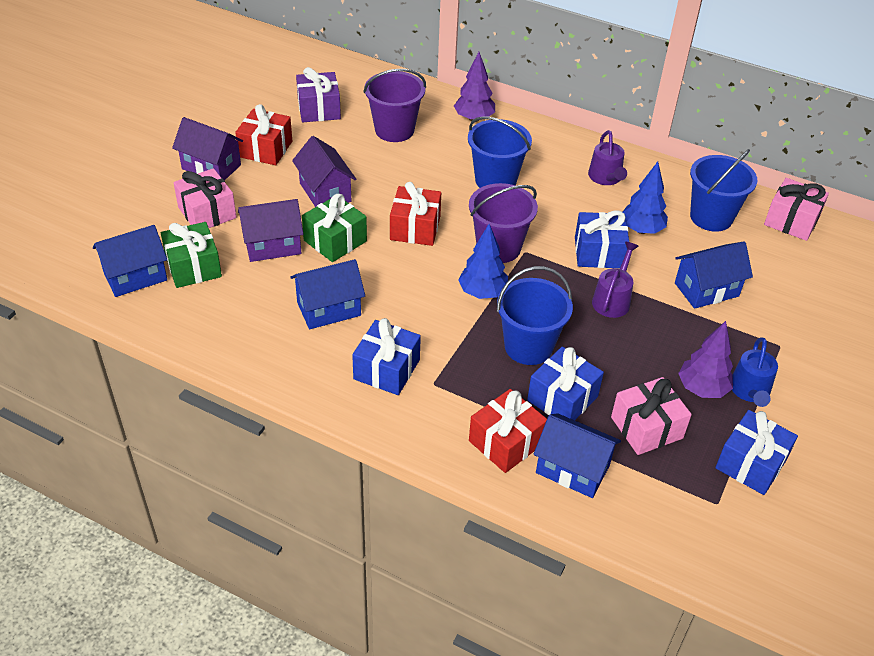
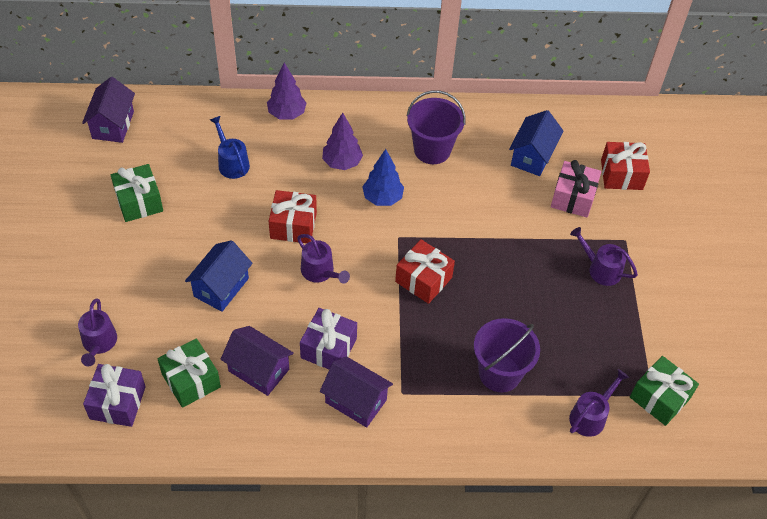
blue bucket: [468,116,532,188] [497,266,573,365] [690,149,757,232] = 3 -> none = 0
blue gift: [352,318,421,395] [527,347,604,420] [575,210,629,268] [715,410,798,495] = 4 -> none = 0
blue house: [93,225,167,297] [290,259,365,329] [534,413,621,498] [675,241,753,309] = 4 -> [185,240,253,312] [509,110,563,176] = 2
blue tree: [458,224,508,299] [623,162,668,234] = 2 -> [362,149,404,206] = 1
green gift: [161,222,222,288] [302,194,367,262] = 2 -> [111,164,163,222] [158,338,221,408] [630,356,699,426] = 3
pink gift: [173,168,237,228] [611,377,692,455] [764,178,829,241] = 3 -> [551,160,601,218] = 1
purple gift: [296,67,341,122] = 1 -> [83,364,146,427] [300,308,357,369] = 2
purple watering can: [588,130,627,185] [592,242,639,318] = 2 -> [78,298,117,366] [297,234,350,284] [569,369,629,437] [570,227,638,286] = 4

